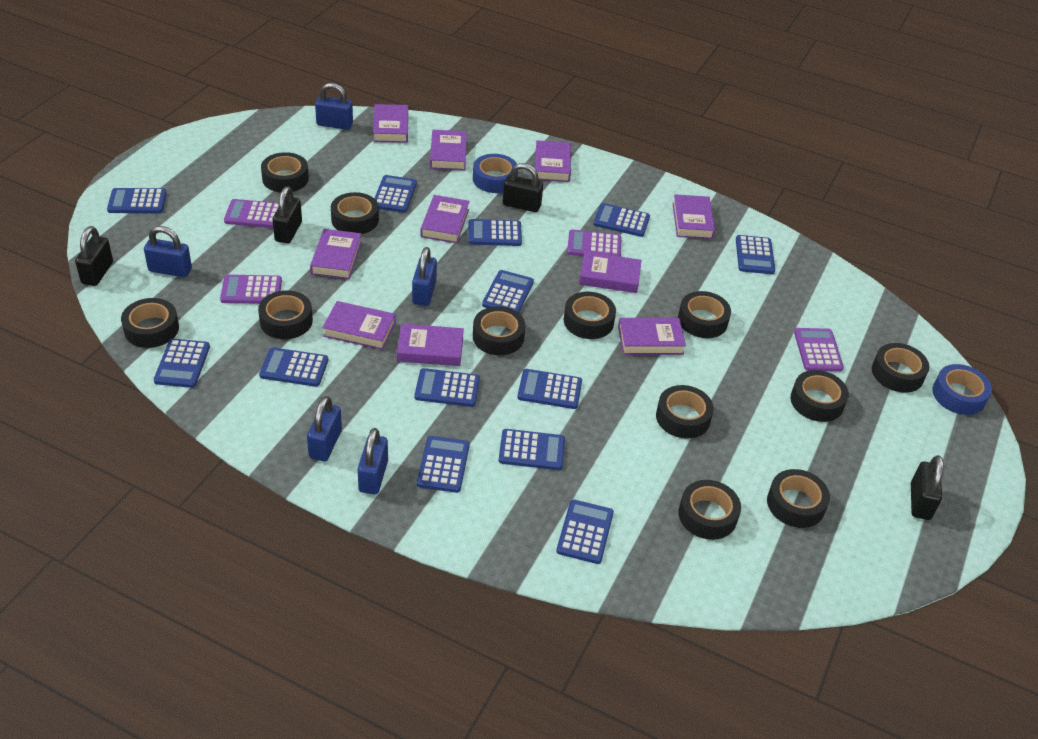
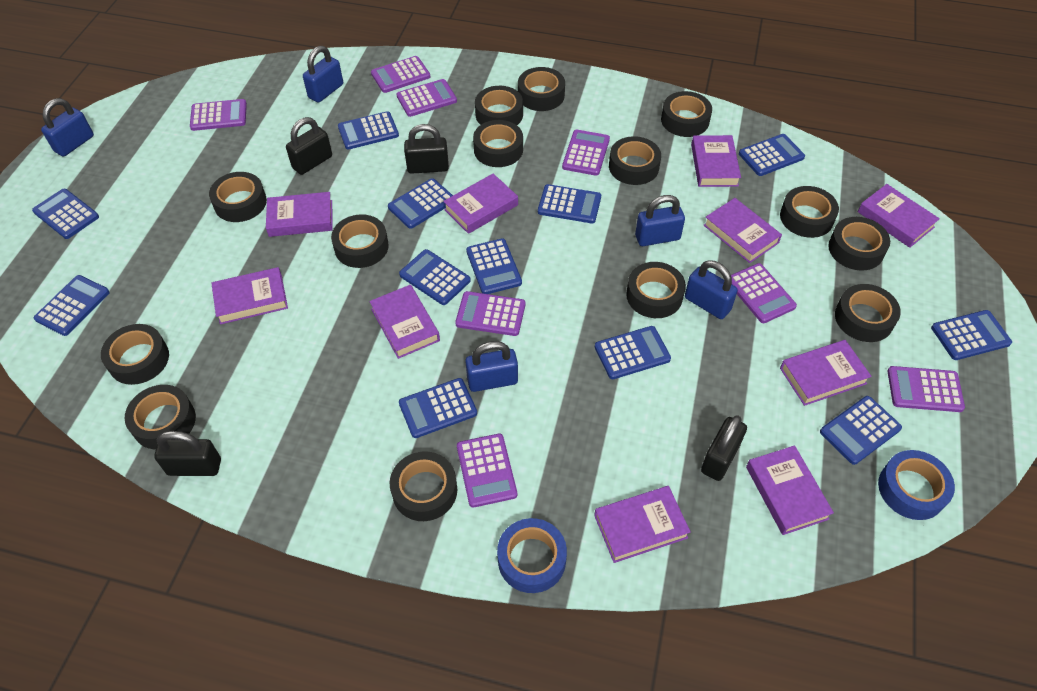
black tape: [121,298,179,348] [258,290,313,339] [261,152,309,192] [331,192,379,234] [473,306,525,355] [564,292,616,339] [656,385,714,439] [678,291,731,338] [678,480,741,540] [767,469,830,528] [790,370,849,422] [872,343,929,393] = 12 -> [101,324,169,385] [125,385,196,449] [209,172,267,222] [331,214,389,268] [389,451,457,521] [473,120,523,167] [475,86,523,125] [518,67,565,111] [609,136,661,185] [626,262,686,318] [661,91,712,137] [780,186,839,238] [828,217,890,271] [835,284,901,342] = 14
blue calculator: [107,188,167,213] [154,339,210,388] [259,347,328,387] [374,175,417,213] [415,368,480,407] [417,436,470,493] [468,219,522,246] [482,270,534,313] [499,429,565,470] [517,369,582,409] [556,500,614,564] [593,203,650,237] [736,235,775,274] = 13 -> [32,189,99,239] [34,275,110,336] [338,111,399,150] [388,178,453,229] [399,249,471,305] [399,378,477,438] [466,238,522,294] [538,184,601,223] [595,326,671,379] [739,134,805,176] [820,396,902,465] [931,310,1012,360] = 12
purple calculator: [220,275,282,304] [224,199,279,228] [567,229,622,257] [794,328,844,372] = 4 -> [190,99,247,131] [371,56,430,93] [397,79,457,117] [455,291,525,336] [457,434,517,508] [562,130,610,176] [731,263,797,323] [887,366,965,412] = 8

